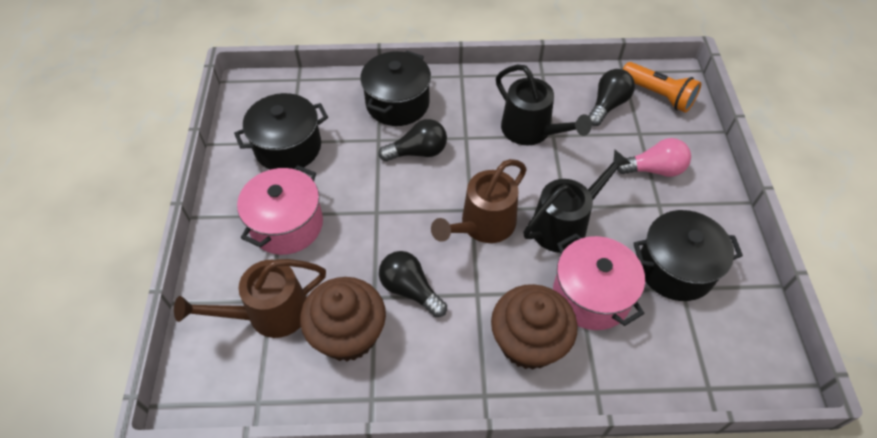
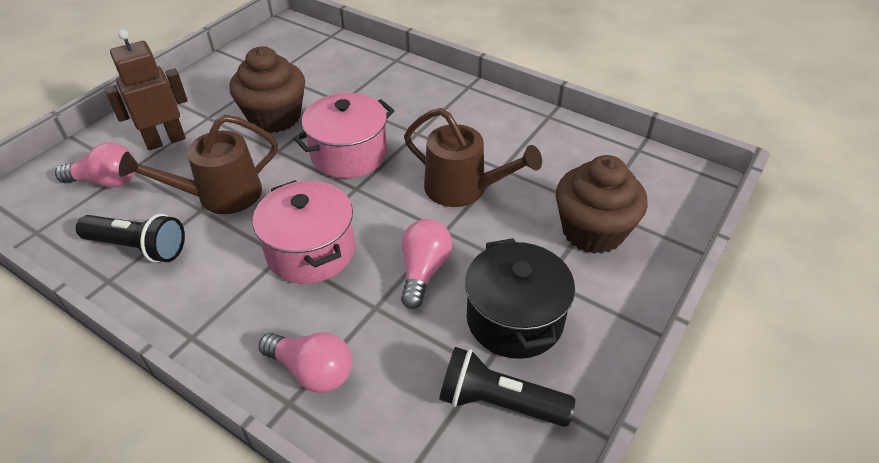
black flashlight: none = 0 -> [76,214,185,263] [439,347,575,427] = 2
black light bulb: [378,119,447,161] [379,251,447,317] [588,69,635,126] = 3 -> none = 0
black pot: [234,93,328,170] [360,51,431,126] [633,210,743,301] = 3 -> [465,238,575,359] = 1
black watering can: [496,65,592,146] [523,149,632,253] = 2 -> none = 0
brown robot: none = 0 -> [105,29,188,150] = 1
orange flashlight: [623,62,701,113] = 1 -> none = 0
pink light bulb: [617,138,691,177] = 1 -> [55,142,135,187] [258,332,352,393] [401,219,452,309] = 3

